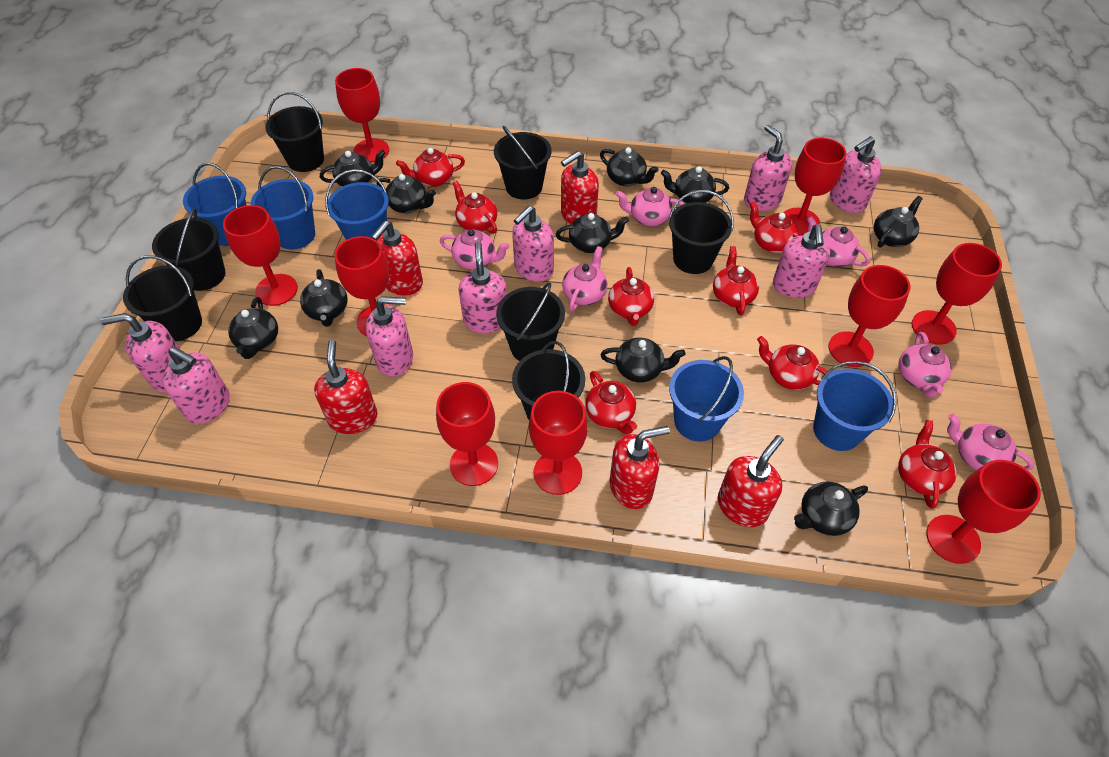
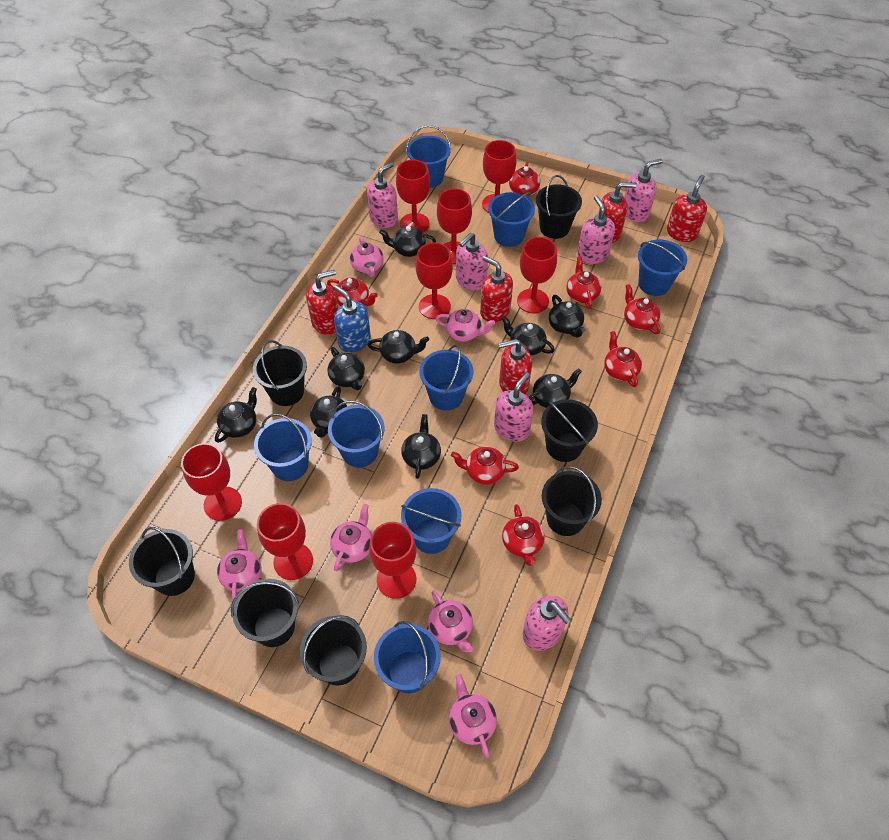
black teapot: [228,297,278,359] [300,269,347,327] [320,150,385,187] [377,174,436,213] [555,213,629,253] [600,147,659,186] [601,338,686,383] [661,166,729,203] [794,481,868,536] [874,196,923,248] = 10 -> [215,387,257,443] [310,386,347,438] [327,347,365,390] [368,330,429,364] [379,226,436,257] [401,414,441,479] [501,316,555,356] [528,368,582,408] [549,295,585,338] = 9
blue bucket: [183,163,246,246] [251,166,315,249] [325,169,389,240] [669,356,744,441] [813,361,897,451] = 5 -> [254,413,312,481] [328,401,384,468] [374,621,441,693] [401,488,461,554] [406,125,451,188] [420,345,473,410] [488,192,535,247] [638,240,687,296] = 8
blue soap dispenser: none = 0 -> [334,285,371,353] = 1
pink soap dispenser: [101,313,180,393] [162,347,230,424] [366,296,413,377] [459,242,507,333] [512,206,554,282] [744,125,792,211] [773,224,830,298] [830,136,882,213] = 8 -> [367,162,398,228] [456,233,488,290] [494,372,534,442] [523,596,571,651] [577,196,615,264] [624,159,663,222] = 6
red goblet: [223,205,298,306] [335,68,389,162] [335,236,389,336] [436,382,498,486] [529,391,588,495] [784,137,846,235] [829,265,910,367] [911,243,1002,345] [926,460,1041,564] = 9 -> [181,443,242,521] [257,503,313,580] [369,522,416,599] [396,160,430,233] [416,243,453,319] [437,188,472,264] [482,140,517,213] [517,237,557,313] = 8
red teapot: [396,148,465,187] [453,181,497,234] [585,371,637,435] [608,267,654,326] [713,246,759,315] [749,201,799,253] [757,336,827,390] [898,420,957,509] = 8 -> [327,278,378,306] [451,446,519,484] [502,504,545,566] [509,162,540,196] [566,256,601,309] [604,331,642,387] [624,284,661,334] = 7

